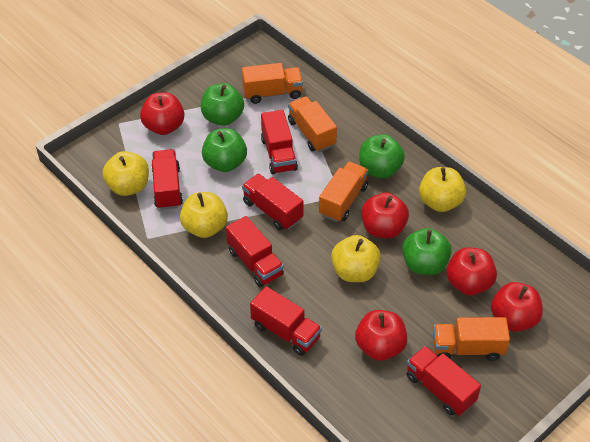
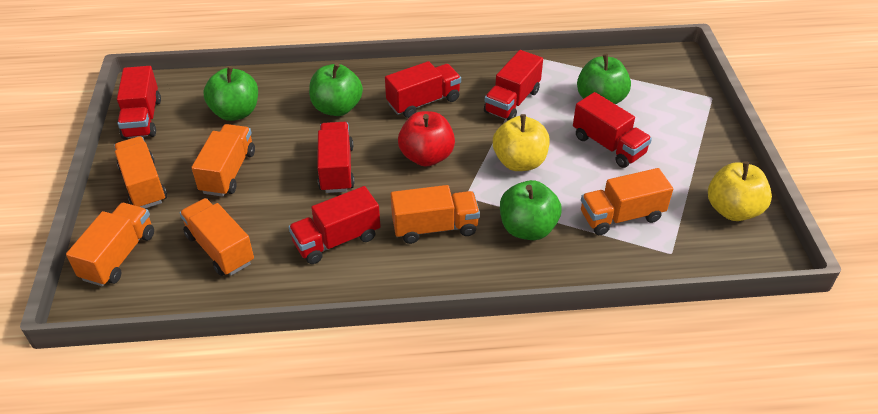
orange truck: [242,63,303,104] [288,96,337,152] [319,162,368,222] [433,317,510,361] = 4 -> [66,203,154,286] [114,136,167,208] [180,198,254,276] [191,124,255,197] [391,185,480,244] [581,168,673,235] = 6
red apple: [140,92,184,135] [355,310,407,360] [361,193,409,238] [446,247,497,295] [491,282,543,332] = 5 -> [398,111,455,167] = 1
yellow apple: [103,151,149,196] [180,192,228,238] [331,235,381,282] [419,167,466,212] = 4 -> [493,114,550,171] [708,161,772,221] = 2

